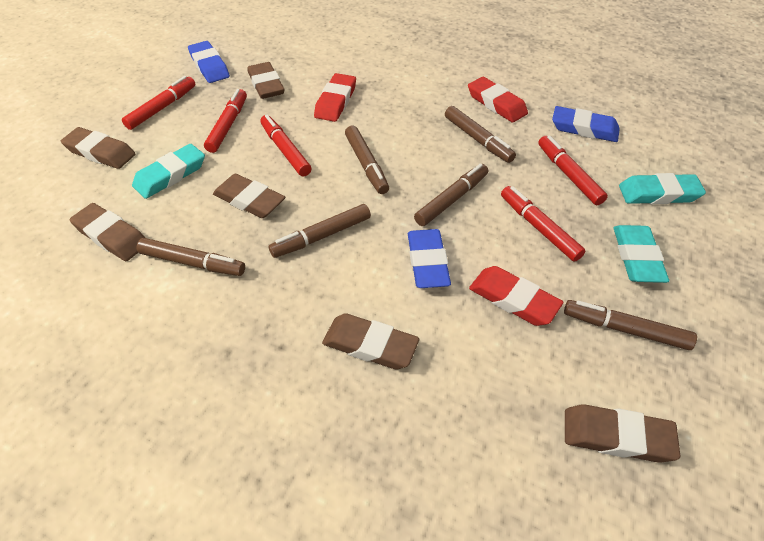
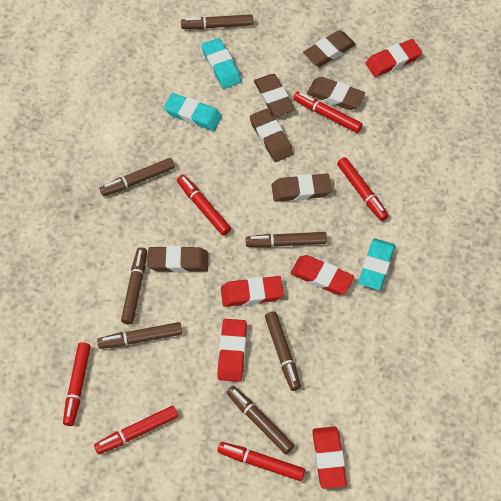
blue eraser: [188,41,230,83] [408,229,451,288] [552,106,620,142] = 3 -> none = 0
brown marker: [137,238,245,276] [268,204,371,258] [345,125,389,194] [414,164,488,226] [445,106,516,163] [564,300,697,350] = 6 -> [97,322,182,349] [100,158,175,196] [121,247,147,324] [181,14,253,29] [226,386,294,454] [246,232,327,247] [265,311,301,391] = 7
red eraser: [314,73,356,122] [468,77,528,123] [469,266,563,326] = 3 -> [217,319,247,382] [221,276,284,307] [291,255,354,295] [312,426,347,489] [365,39,422,77] = 5
red marker: [122,76,195,130] [204,89,247,153] [260,115,312,176] [501,186,586,262] [538,136,608,205] = 5 -> [63,342,91,426] [94,406,178,454] [177,175,231,236] [218,442,305,481] [293,91,363,133] [337,157,389,221] = 6

